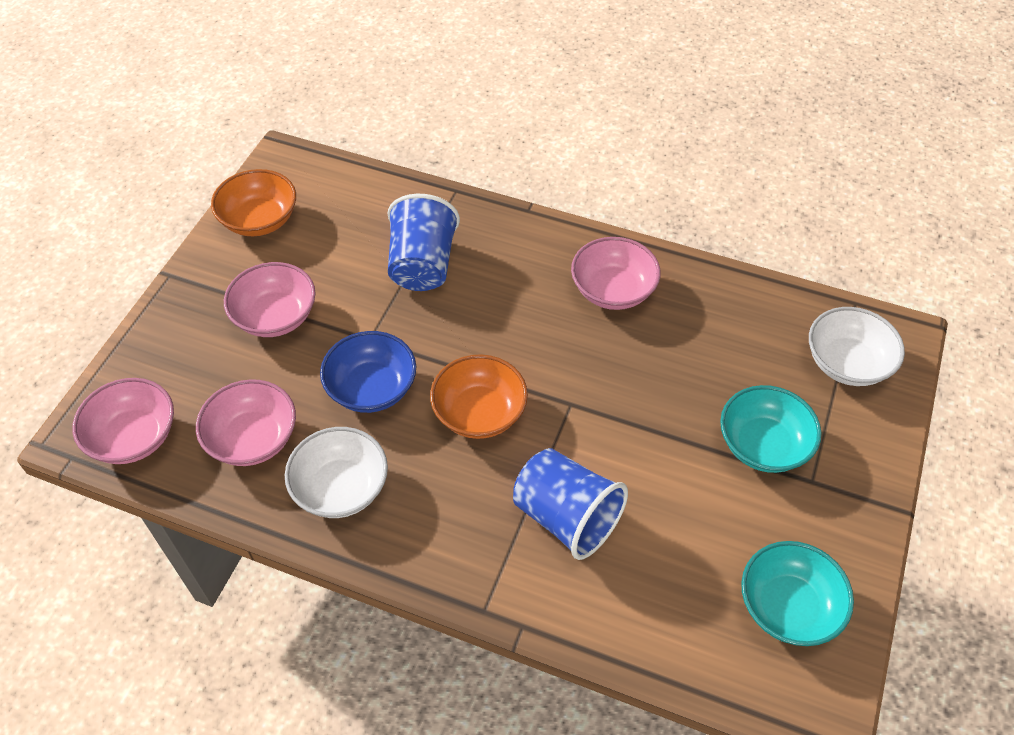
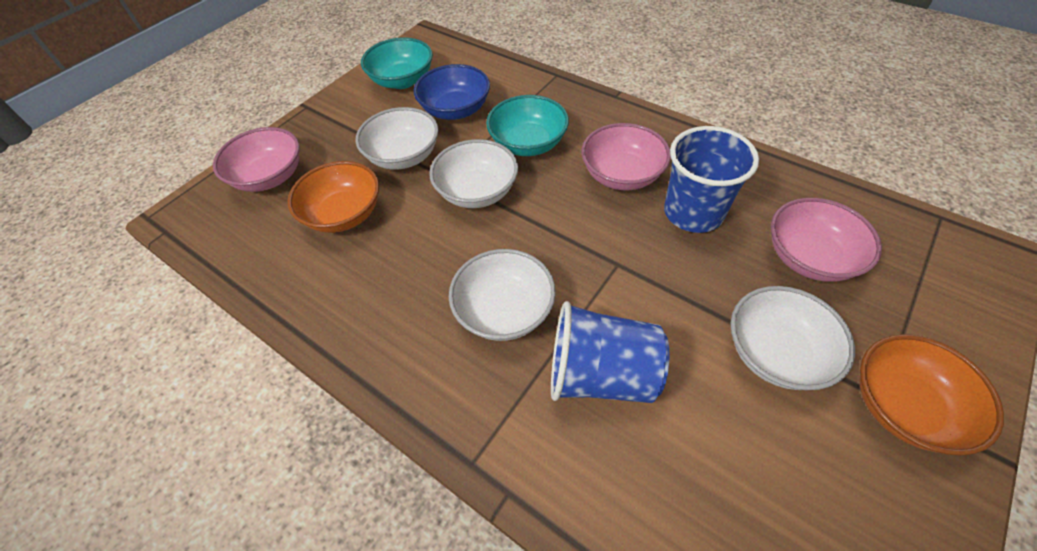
pink bowl: [72,378,174,464] [196,379,296,466] [224,262,316,337] [571,237,661,310] = 4 -> [213,127,300,192] [581,123,671,190] [771,198,882,282] = 3
white bowl: [285,427,388,518] [809,307,905,386] = 2 -> [355,107,438,170] [429,139,518,208] [449,249,556,341] [730,286,855,390] = 4

